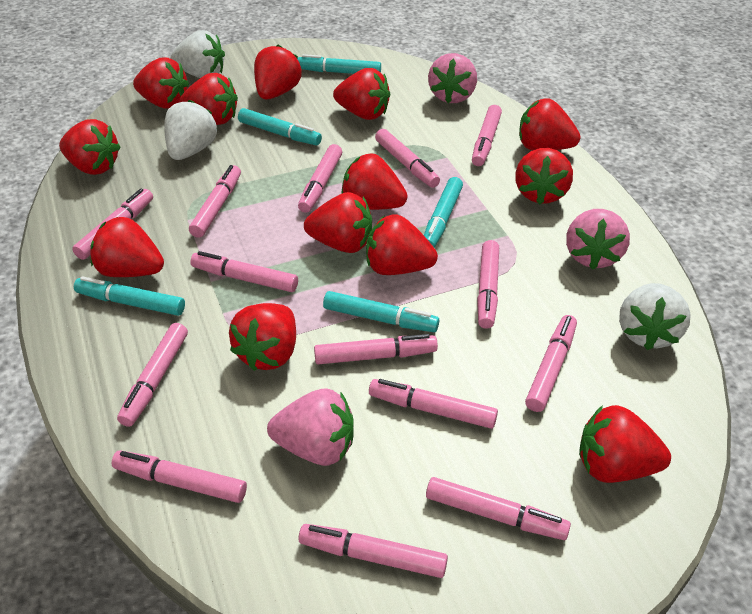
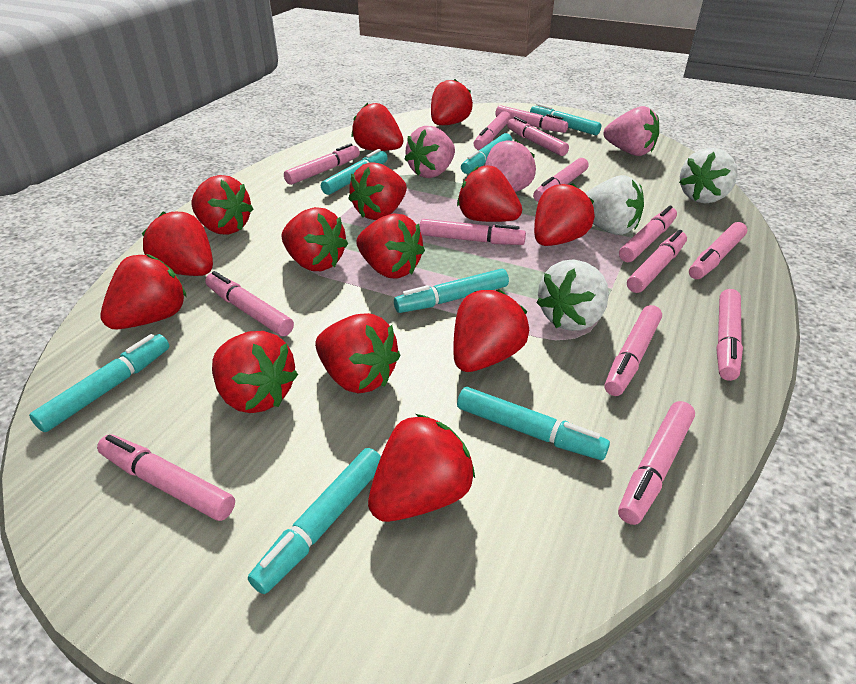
red strawberry: [59,119,120,175] [90,217,164,277] [133,58,189,109] [180,73,238,125] [229,303,296,371] [254,45,302,100] [304,192,372,253] [333,68,390,120] [341,153,408,210] [366,214,438,275] [515,148,573,205] [519,98,580,150] [579,405,671,483] = 13 -> [100,254,186,329] [142,212,213,276] [192,175,253,235] [212,331,298,413] [281,207,348,271] [315,313,400,394] [349,162,407,220] [352,103,403,151] [356,213,425,278] [368,414,475,522] [431,79,473,125] [453,289,529,372] [457,165,522,222] [534,183,595,246] = 14
turquoise marker: [74,276,185,316] [238,108,322,145] [298,54,381,74] [323,291,439,332] [424,177,463,248] = 5 -> [29,334,169,432] [248,448,381,594] [321,149,388,195] [394,269,509,313] [457,387,610,460] [461,133,512,174] [530,103,601,135] = 7

